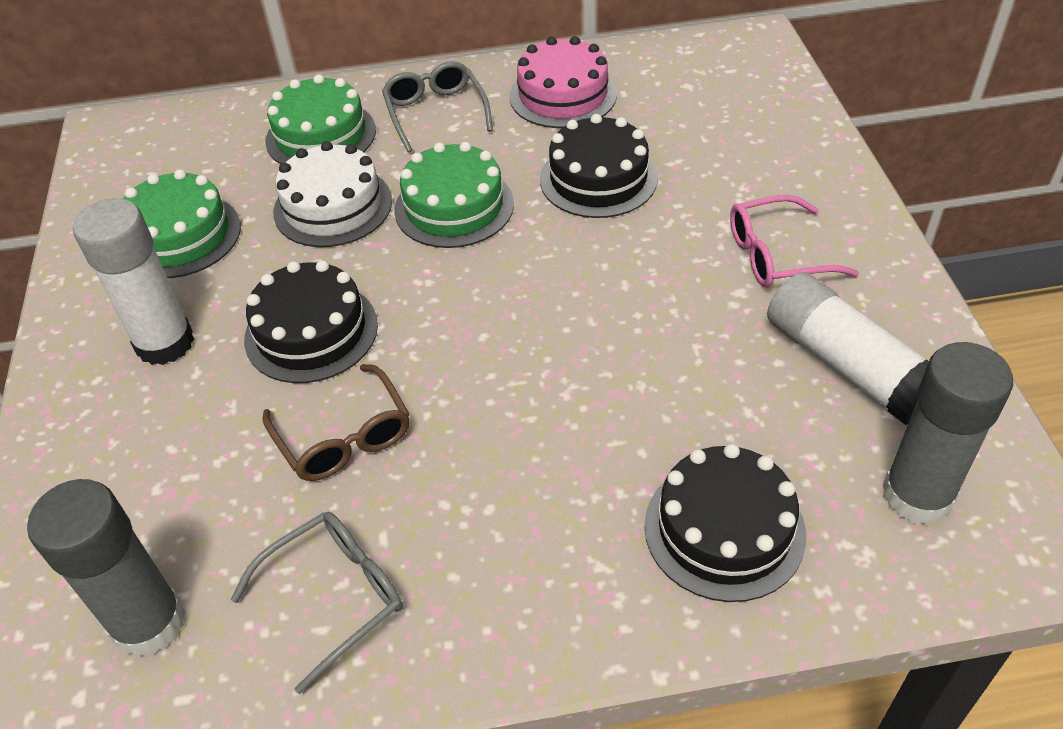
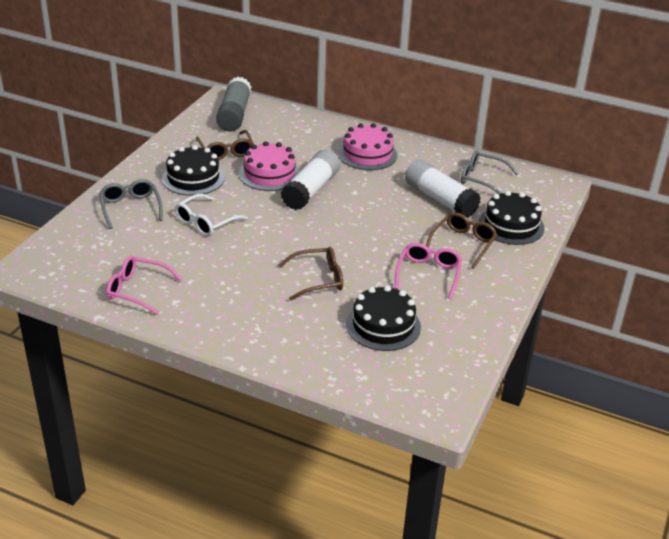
brown glasses: [263,364,410,481] = 1 -> [196,130,254,160] [279,247,343,301] [426,212,498,269] = 3
green cake: [123,169,241,278] [265,74,376,164] [394,142,514,248] = 3 -> none = 0
grey glue stick: [27,479,185,657] [883,342,1013,525] = 2 -> [216,77,251,132] = 1
pink cake: [509,36,617,128] = 1 -> [239,141,300,191] [338,123,397,170] = 2
pink glasses: [730,195,859,287] = 1 -> [106,256,182,315] [395,243,462,299] = 2
white cake: [273,141,392,247] = 1 -> none = 0
white glasses: none = 0 -> [175,194,248,236] = 1

